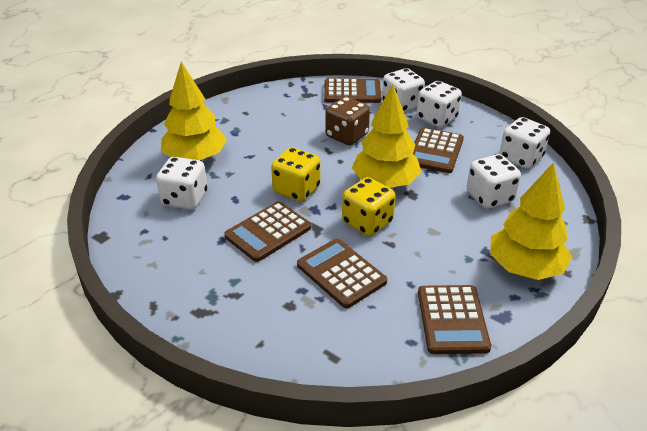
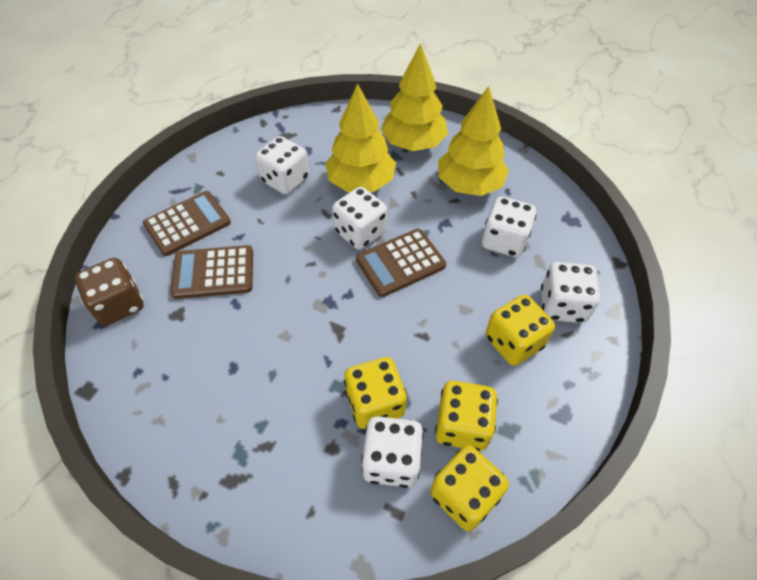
brown calculator: [224,201,311,262] [297,239,387,308] [324,78,381,103] [413,128,464,173] [418,285,491,354] = 5 -> [143,191,231,256] [171,245,253,299] [356,229,446,297] = 3
yellow dice: [271,147,321,202] [342,177,396,236] = 2 -> [344,357,407,429] [430,445,509,531] [435,381,498,451] [486,295,555,366] = 4

